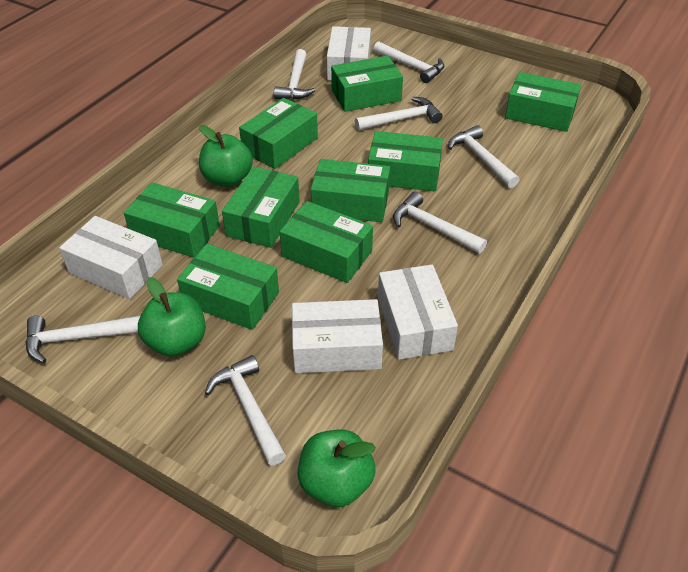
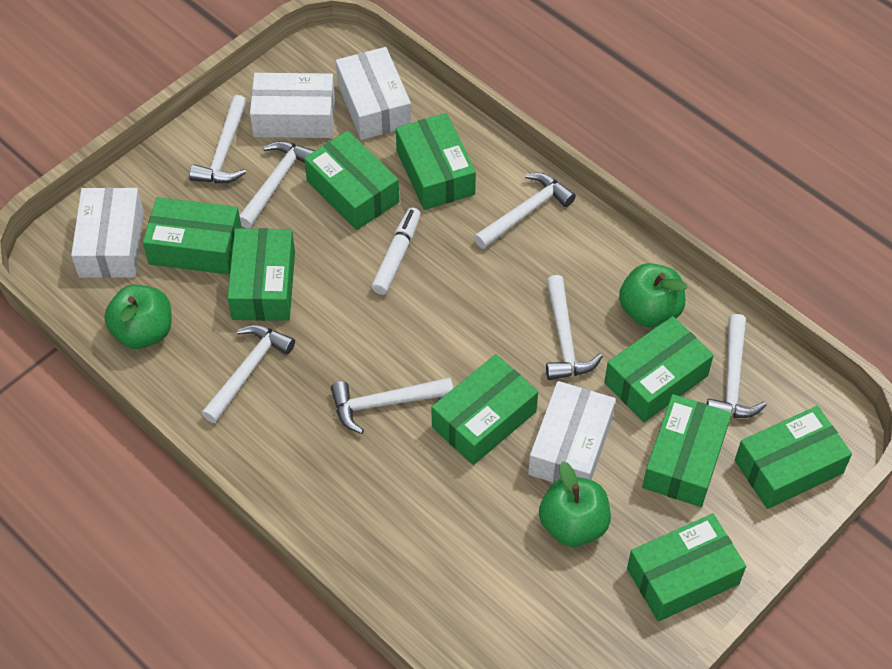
white marker: none = 0 -> [371,207,421,295] = 1

